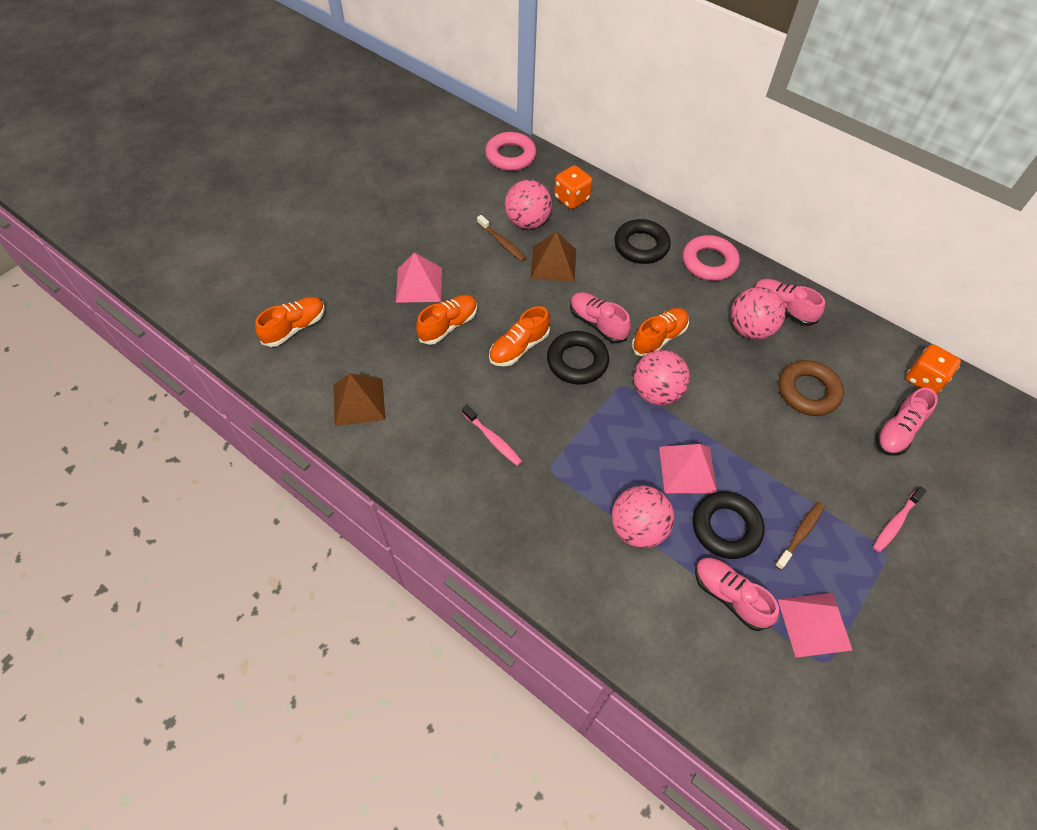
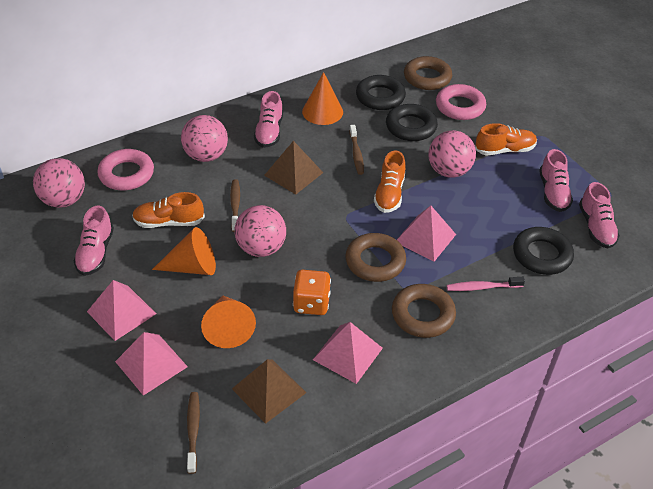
brown ring: [779,360,844,416] = 1 -> [345,233,406,282] [392,284,456,338] [404,56,452,90] = 3
brown toothbrush: [477,215,526,261] [775,502,825,570] = 2 -> [187,392,200,474] [230,179,240,232] [349,125,364,175] = 3
orange cone: none = 0 -> [152,227,216,275] [201,296,256,348] [302,72,343,125] = 3
orange dice: [554,165,593,209] [906,344,961,394] = 2 -> [293,270,331,315] = 1
orange shoe: [255,297,325,347] [416,295,477,345] [489,306,550,366] [632,308,689,357] = 4 -> [132,192,205,228] [374,151,406,213] [475,123,537,156] = 3
pink pyramid: [396,252,442,303] [659,444,717,493] [778,593,852,657] = 3 -> [87,280,156,341] [115,332,188,396] [313,322,383,384] [397,205,456,262] = 4
pink toothbrush: [462,405,522,466] [873,486,927,552] = 2 -> [447,277,525,291] = 1

